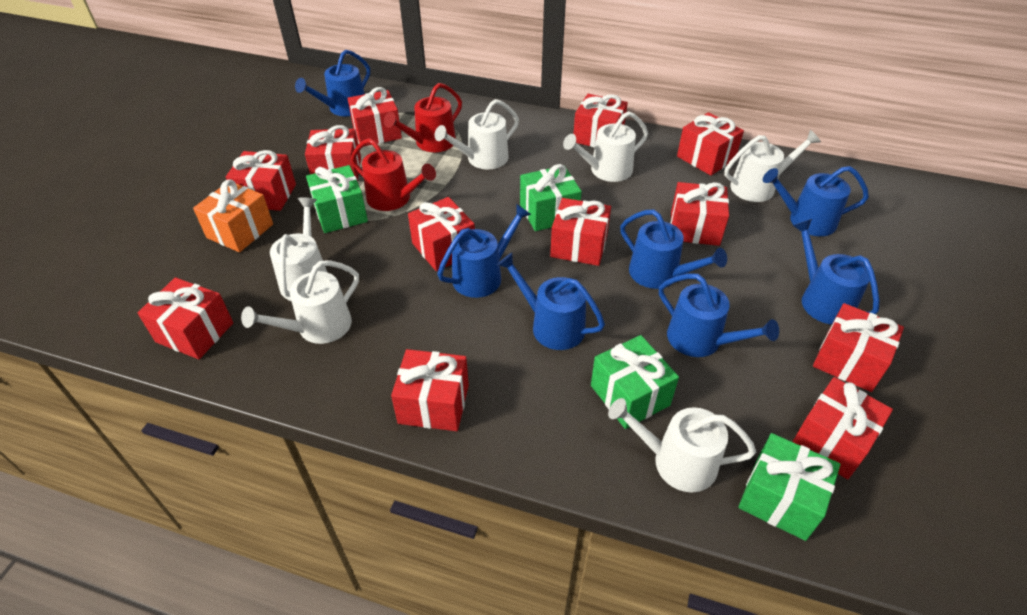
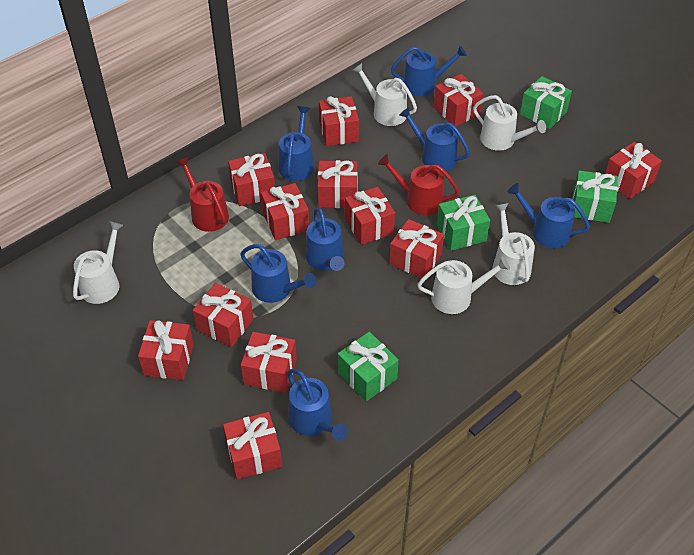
orange gift: [193,180,273,252] = 1 -> none = 0
white watering can: [241,260,359,344] [270,197,327,301] [434,99,519,169] [563,111,648,182] [608,398,756,493] [724,130,821,202] = 6 -> [73,221,124,304] [352,63,417,126] [417,257,510,314] [473,95,546,151] [493,203,535,285] = 5

